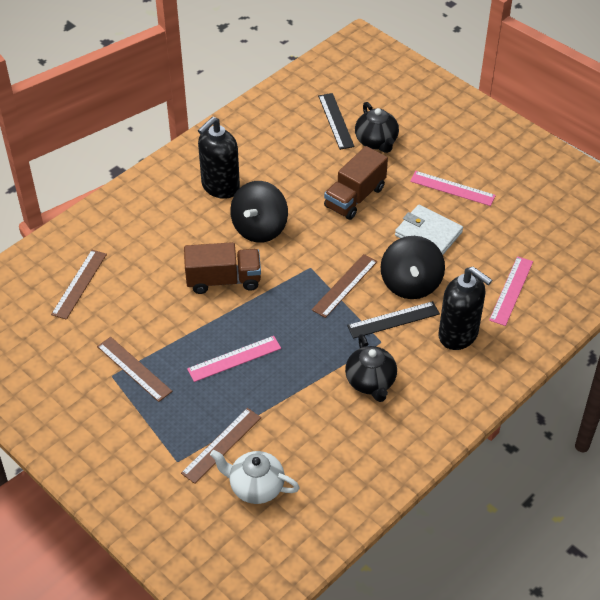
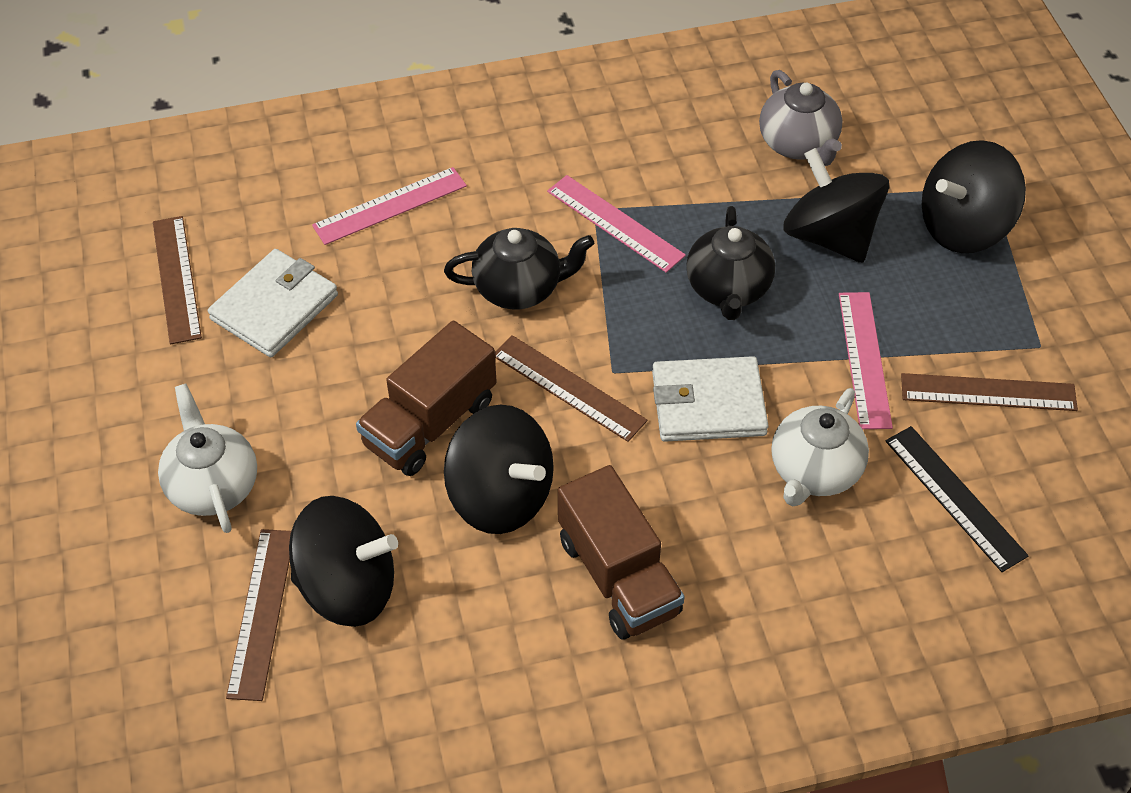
black ruler: [318,93,354,150] [347,301,440,339] = 2 -> [885,426,1029,572] = 1
black soap dispenser: [198,117,240,199] [438,267,492,350] = 2 -> none = 0
black spinning top: [230,181,288,243] [381,236,445,299] = 2 -> [289,496,398,627] [444,405,554,534] [783,148,889,263] [922,140,1026,253] = 4
grey teapot: none = 0 -> [759,70,843,166] = 1
white teapot: [210,450,300,504] = 1 -> [158,384,257,533] [771,388,869,506] = 2
white wallet: [395,205,463,254] = 1 -> [208,249,338,357] [652,356,769,442] = 2

